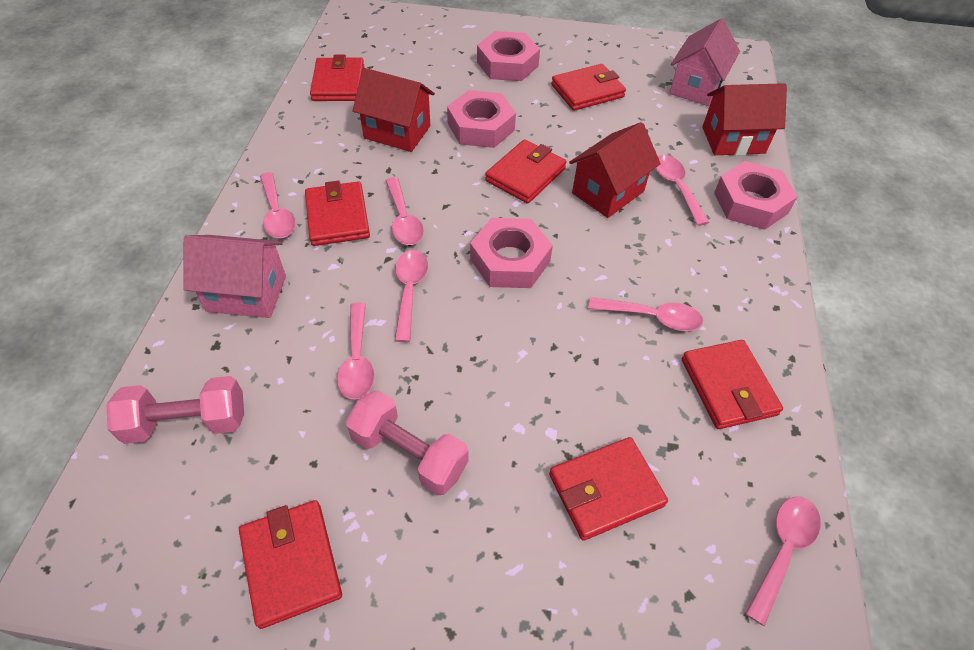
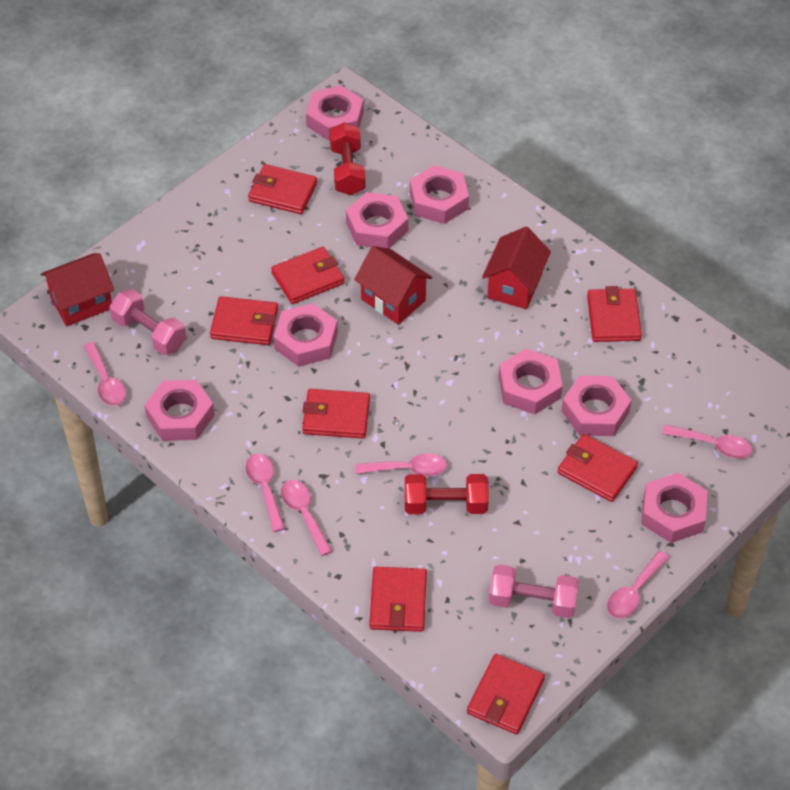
pink house: [183,235,286,318] [669,18,740,106] = 2 -> none = 0
pink nut: [447,90,516,148] [470,218,553,288] [477,31,540,81] [714,161,798,230] = 4 -> [144,380,215,441] [274,303,338,367] [306,85,364,141] [346,192,408,248] [410,165,469,224] [499,349,563,414] [562,376,632,436] [641,473,708,543] = 8
pink spoon: [260,172,295,238] [337,303,374,400] [385,177,424,245] [394,250,428,342] [588,297,703,331] [656,155,709,226] [745,497,821,626] = 7 -> [84,342,126,406] [245,454,285,532] [281,480,332,556] [355,453,447,476] [607,550,670,618] [662,425,752,459] = 6
red dumbbell: none = 0 -> [330,122,366,195] [405,474,489,514] = 2
red wallet: [239,500,342,629] [305,181,370,246] [310,55,364,101] [485,139,566,204] [549,437,668,541] [551,64,626,111] [682,340,783,429] = 7 -> [210,296,278,345] [248,164,317,214] [271,247,344,304] [302,389,370,439] [369,567,427,632] [467,654,545,734] [558,434,638,502] [587,286,642,342] = 8

